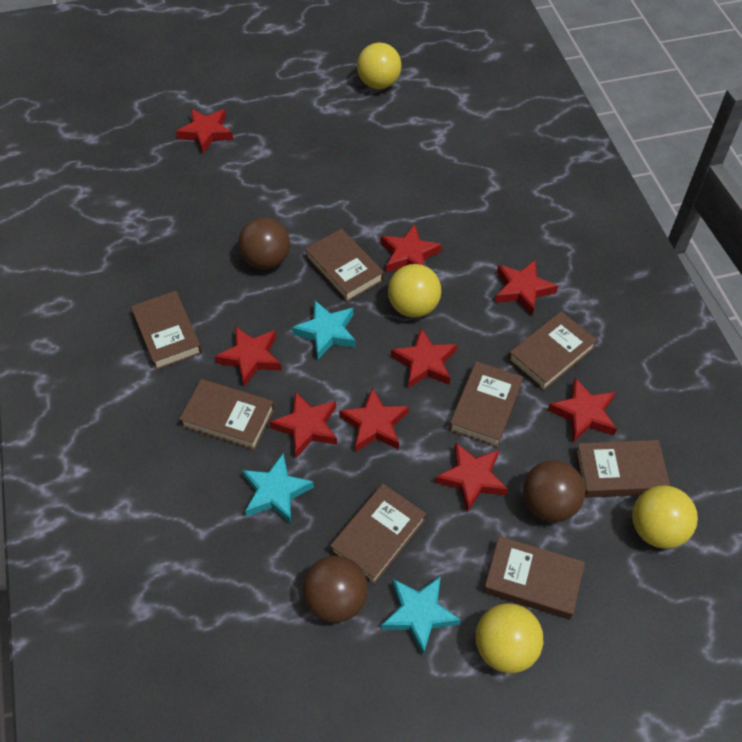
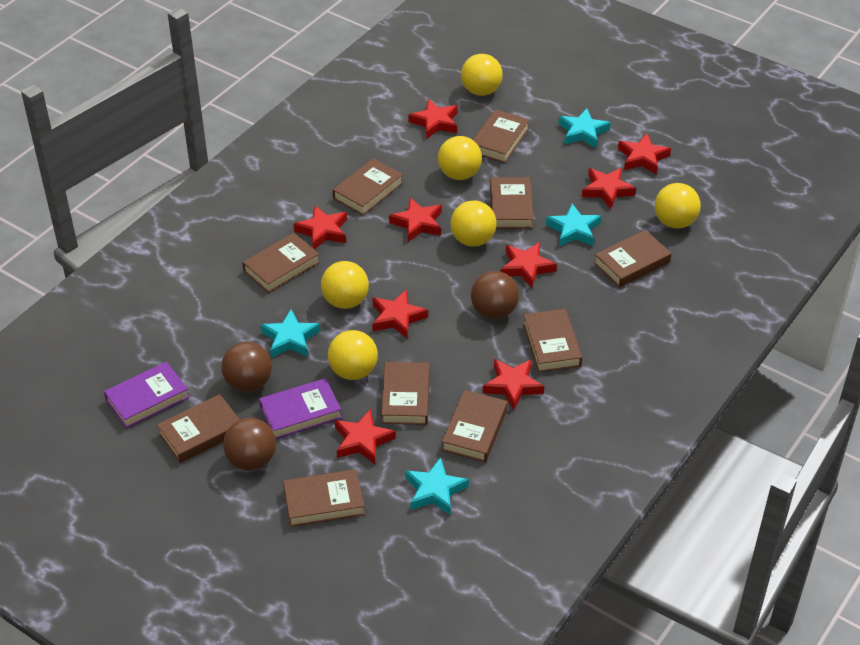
brown book: [131,291,202,370] [179,379,275,450] [305,228,384,302] [330,484,426,584] [449,361,523,447] [483,536,585,620] [508,311,597,391] [575,440,670,498] = 8 -> [157,394,240,463] [242,233,320,293] [283,469,365,527] [333,158,403,215] [381,362,430,425] [442,390,508,462] [473,109,530,163] [490,177,534,229] [523,309,582,372] [594,230,672,288] = 10
purple book: none = 0 -> [104,362,189,428] [259,378,342,439] = 2
turquoise star: [242,453,314,524] [292,301,356,359] [381,576,461,655] = 3 -> [261,310,320,358] [405,457,469,516] [546,204,601,247] [558,108,611,148] = 4
yellow ball: [357,42,401,89] [388,264,441,318] [476,603,543,673] [632,485,698,549] = 4 -> [321,261,369,309] [328,330,378,380] [438,136,482,180] [451,200,497,247] [461,54,503,96] [655,183,701,228] = 6

